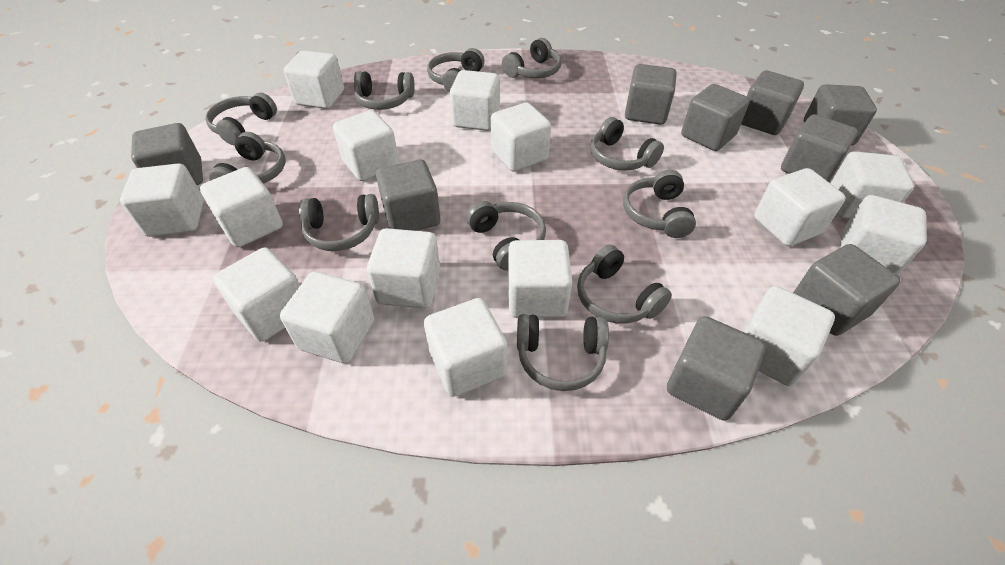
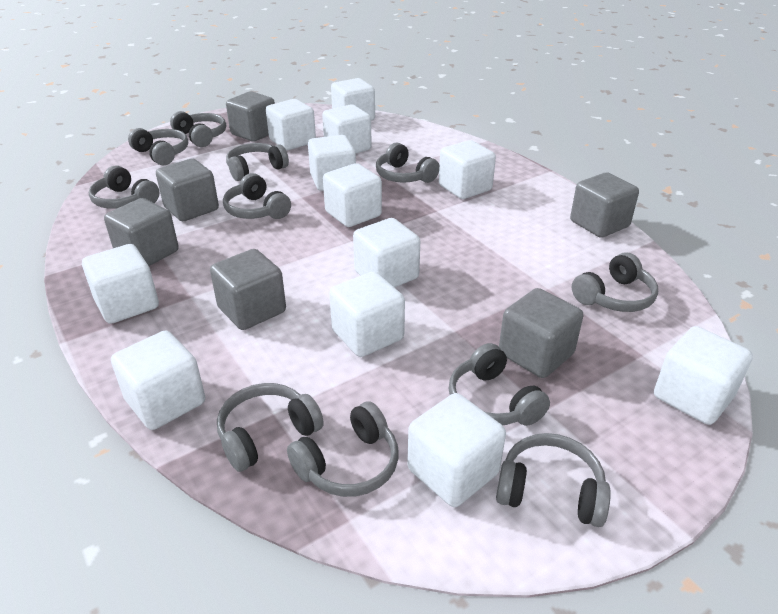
grey cube: [131,123,203,185] [376,160,440,231] [625,64,677,125] [667,316,766,421] [681,84,750,151] [741,71,804,135] [781,114,858,182] [793,244,900,336] [804,84,877,145] = 9 -> [104,198,178,266] [156,159,219,221] [210,249,286,330] [226,91,275,142] [499,288,583,378] [570,172,639,238] = 6
white cube: [120,164,204,237] [200,167,283,247] [213,247,300,342] [280,272,374,363] [284,50,344,109] [333,110,399,181] [367,228,440,308] [424,298,507,397] [450,70,500,131] [491,102,551,172] [508,240,572,318] [743,286,835,386] [754,168,846,246] [830,151,914,219] [840,195,926,276] = 15 -> [82,244,159,324] [111,330,205,430] [266,99,316,150] [308,135,356,191] [322,104,372,153] [323,163,382,227] [329,272,405,357] [331,78,375,121] [353,218,420,288] [407,393,506,507] [439,140,496,199] [654,326,753,425] = 12

